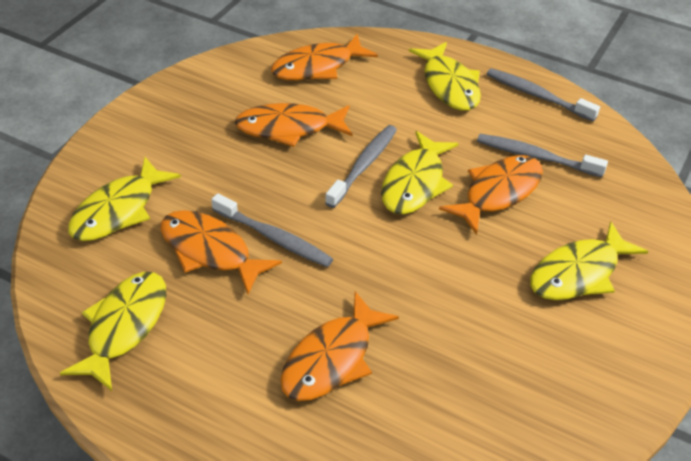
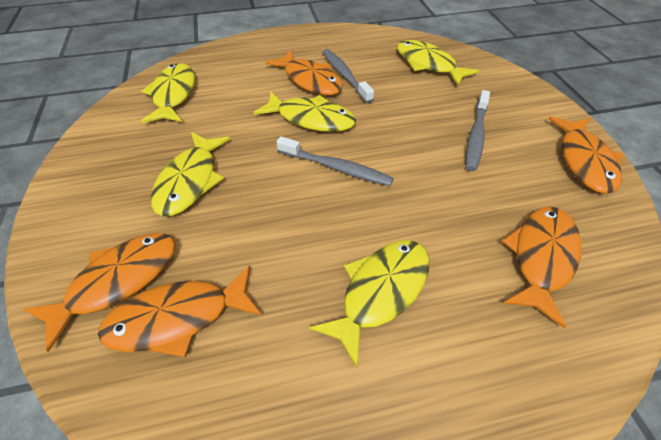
grey toothbrush: [211,193,333,267] [325,125,397,208] [477,134,608,177] [487,68,600,122] = 4 -> [276,136,394,186] [322,49,374,103] [466,90,490,171] = 3

